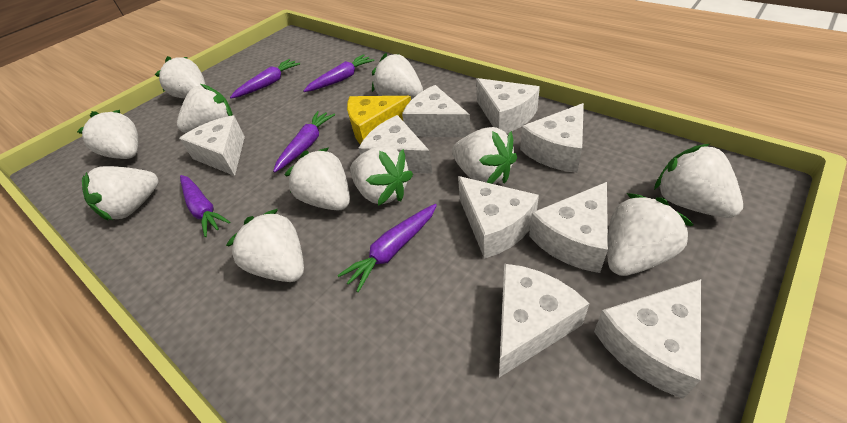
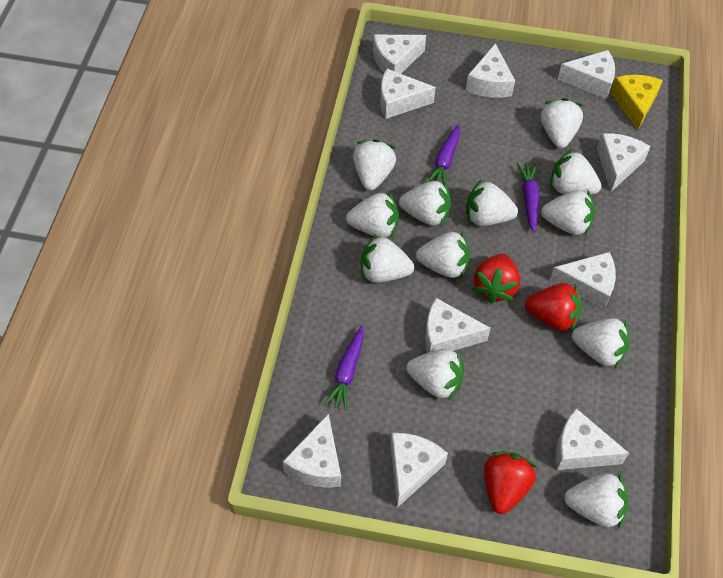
purple carrot: [180,175,230,237] [230,59,300,99] [273,111,335,173] [303,54,375,92] [337,204,437,292] = 5 -> [325,325,364,410] [426,124,460,185] [517,163,540,233] = 3
red strawberry: none = 0 -> [473,254,520,304] [484,451,536,514] [525,283,582,332] = 3
white cheese: [179,115,245,176] [358,115,433,174] [402,85,470,137] [458,176,539,259] [476,78,540,133] [499,264,590,377] [520,103,584,173] [529,182,608,273] [594,279,701,399] = 9 -> [283,413,341,488] [373,35,426,74] [380,69,436,119] [390,433,448,508] [425,298,491,353] [466,43,515,98] [550,252,616,309] [555,408,629,470] [557,50,615,99] [597,133,650,192] = 10
white strawberry: [77,110,138,159] [82,166,159,221] [155,56,206,98] [177,84,233,133] [226,209,304,282] [285,147,350,210] [350,146,413,206] [372,53,423,100] [452,127,517,184] [607,193,693,276] [654,144,743,218] = 11 -> [346,191,399,237] [353,139,396,190] [361,234,414,283] [399,181,451,227] [406,349,464,400] [416,231,470,279] [466,179,518,226] [541,98,583,148] [541,190,595,236] [550,149,602,194] [564,472,629,529] [572,318,630,368] = 12

